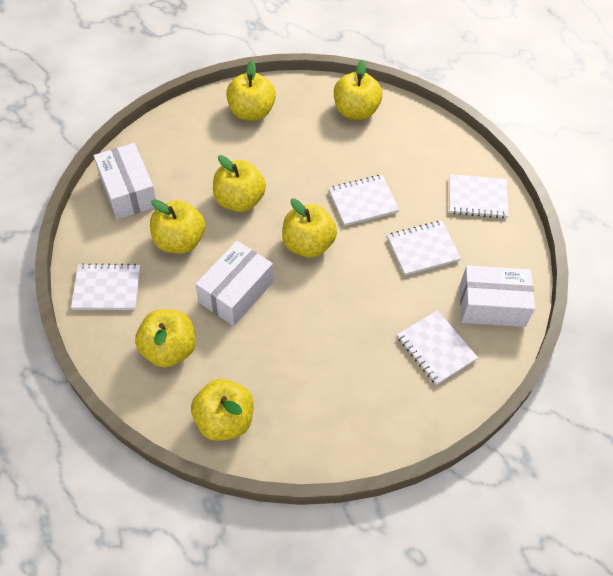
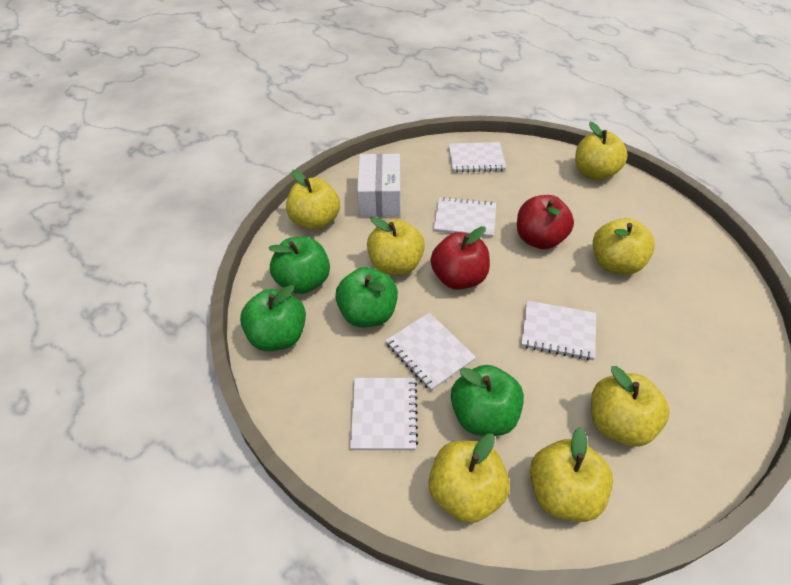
green apple: none = 0 -> [240,285,306,351] [268,237,330,294] [335,267,398,327] [451,365,524,436] = 4
red apple: none = 0 -> [431,226,490,290] [517,195,574,249] = 2
white box: [94,143,156,220] [195,241,273,326] [460,265,535,327] = 3 -> [357,154,401,217] = 1

